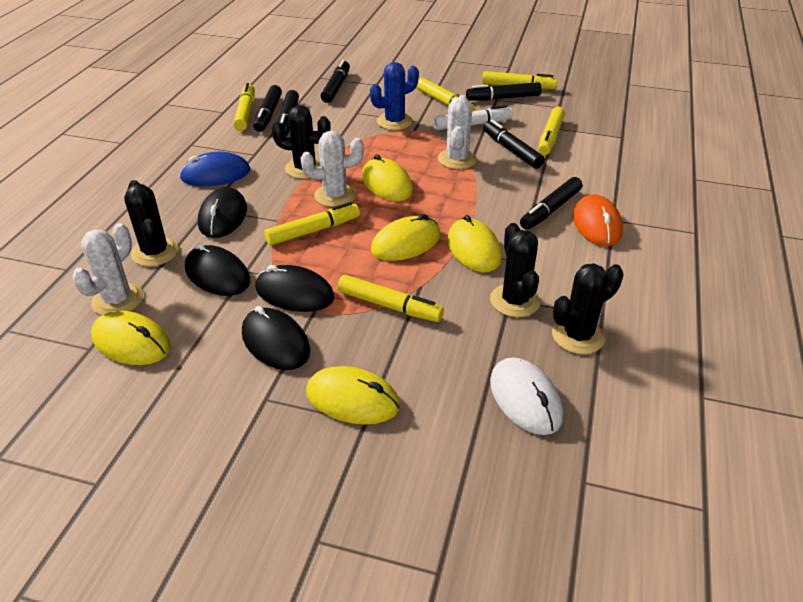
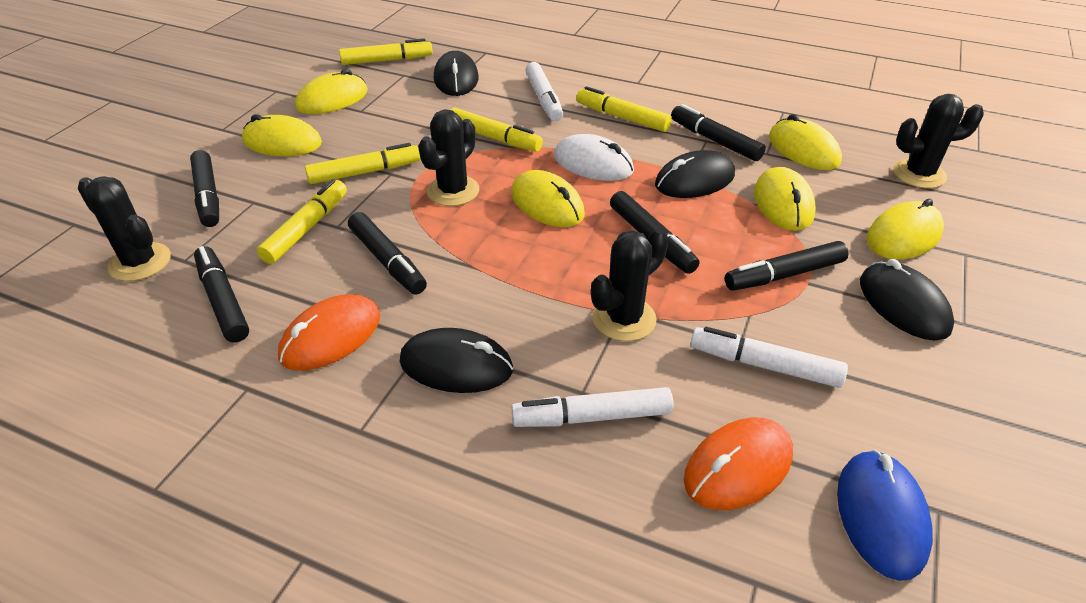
blue cactus: [370,62,419,130] = 1 -> none = 0
orange mouse: [573,194,623,246] = 1 -> [278,294,380,371] [684,417,793,510] = 2
white cactus: [72,223,143,315] [301,131,364,207] [438,95,477,169] = 3 -> none = 0
white marker: [434,105,513,130] = 1 -> [511,387,674,427] [525,62,563,121] [691,327,848,388] = 3
yellow marker: [234,83,255,131] [264,202,360,245] [338,275,444,322] [417,78,475,111] [482,71,557,89] [538,107,565,155] = 6 -> [257,179,347,264] [305,143,420,184] [339,38,433,65] [450,107,543,152] [576,86,672,132] = 5
yellow mouse: [91,311,171,365] [306,366,400,425] [362,154,413,201] [371,214,441,261] [447,215,502,272] = 5 -> [242,114,322,156] [295,69,368,114] [511,170,585,227] [754,167,816,231] [769,114,842,170] [867,199,944,259] = 6

